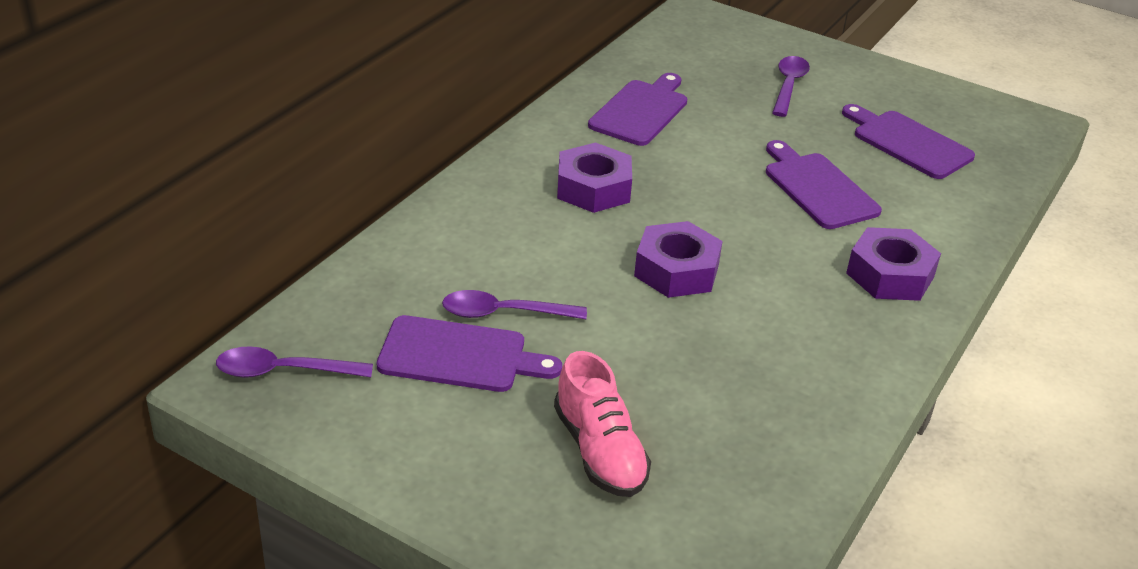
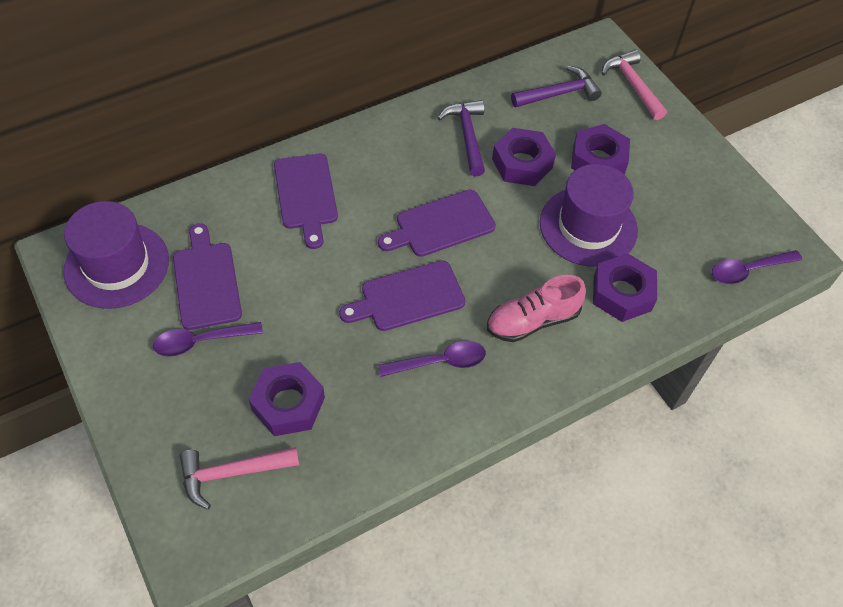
pink hammer: none = 0 -> [180,447,299,510] [602,50,667,120] = 2
purple hammer: none = 0 -> [438,100,485,176] [511,66,602,107] = 2
purple hat: none = 0 -> [63,201,169,309] [540,164,638,267] = 2
purple nut: [557,142,632,213] [634,221,723,298] [846,227,941,301] = 3 -> [249,362,325,436] [492,128,556,186] [571,124,630,175] [593,253,657,322] = 4

